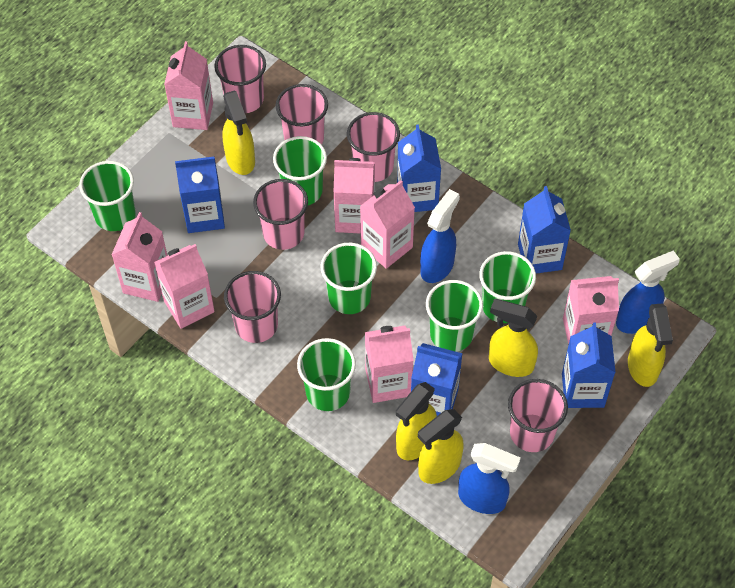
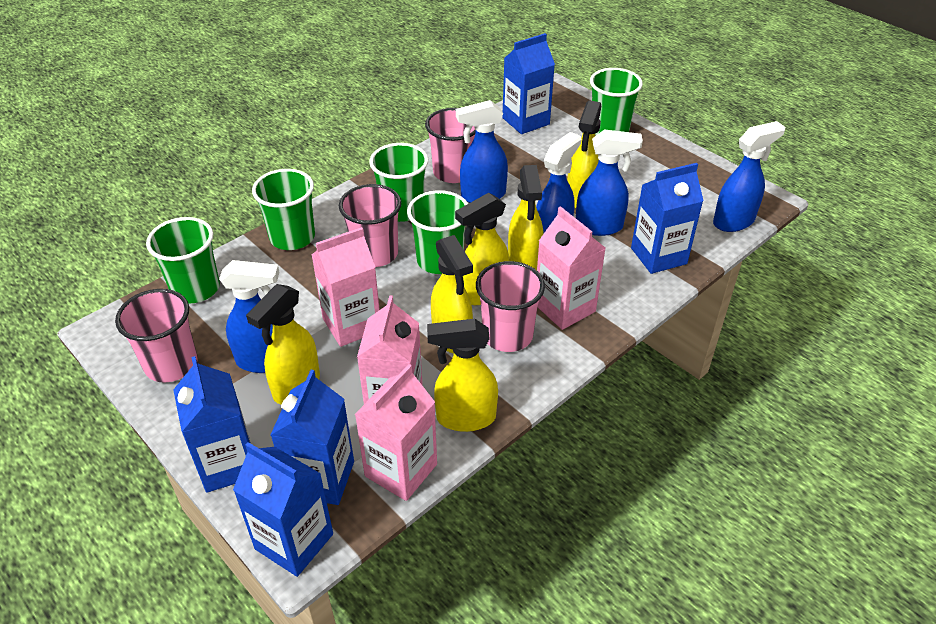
blue spray bottle: [420,189,460,283] [458,443,521,514] [616,250,680,334] = 3 -> [219,260,280,373] [456,100,508,203] [536,132,581,233] [576,130,643,236] [713,121,785,232] = 5
green cup: [79,161,136,231] [273,136,327,205] [297,338,356,411] [321,243,377,314] [426,280,483,352] [479,251,536,323] = 6 -> [146,217,220,304] [252,169,315,250] [369,143,428,222] [407,190,468,274] [590,68,643,135] = 5
pink carton: [112,212,167,302] [154,244,215,329] [164,41,213,130] [333,158,375,234] [360,180,415,269] [365,325,414,403] [563,276,619,345] = 7 -> [312,227,380,347] [355,364,437,501] [357,295,423,404] [537,206,605,330] = 4
pink cup: [214,45,266,113] [224,271,281,343] [253,179,308,250] [276,84,328,145] [347,112,400,182] [508,379,568,452] = 6 -> [115,289,198,382] [339,184,401,267] [425,108,476,183] [476,261,545,352] = 4
yellow spray bottle: [222,90,255,175] [396,382,437,460] [418,409,464,484] [489,299,538,377] [628,303,673,387] = 5 -> [246,284,320,405] [427,319,498,432] [431,235,473,354] [455,193,509,305] [508,165,544,270] [567,100,601,208] = 6

